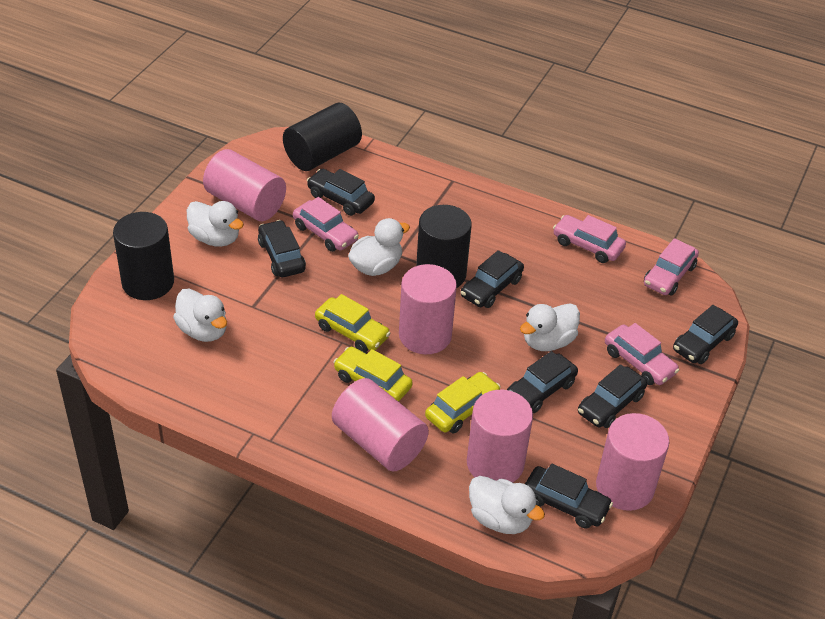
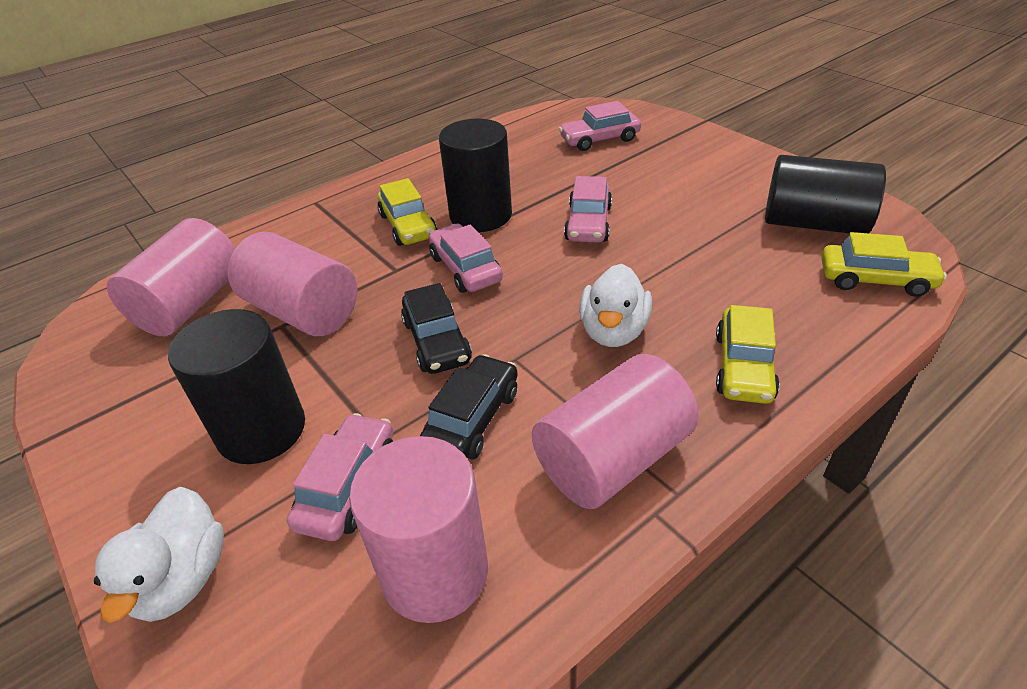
black car: [258,220,306,277] [307,169,375,216] [461,250,524,308] [507,351,578,413] [525,464,613,529] [578,364,647,428] [673,305,738,364] = 7 -> [401,283,472,374] [420,354,518,460] = 2
pink cylinder: [203,149,286,221] [332,378,429,472] [399,264,457,354] [467,390,533,482] [596,413,669,511] = 5 -> [107,218,236,336] [228,232,357,336] [349,436,488,623] [532,354,699,509] = 4
white duck: [173,288,227,342] [187,201,244,247] [348,218,410,276] [469,476,545,534] [520,303,580,351] = 5 -> [94,487,224,623] [579,264,652,347] = 2

